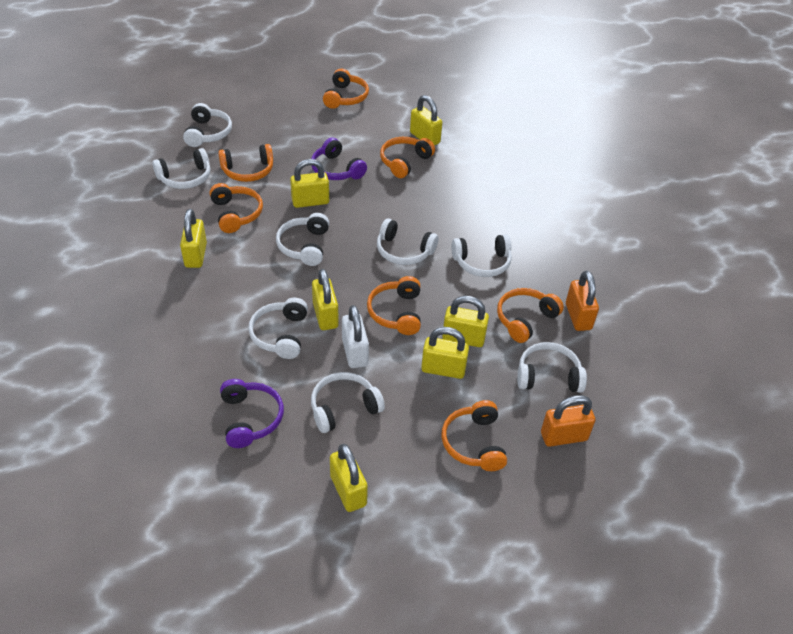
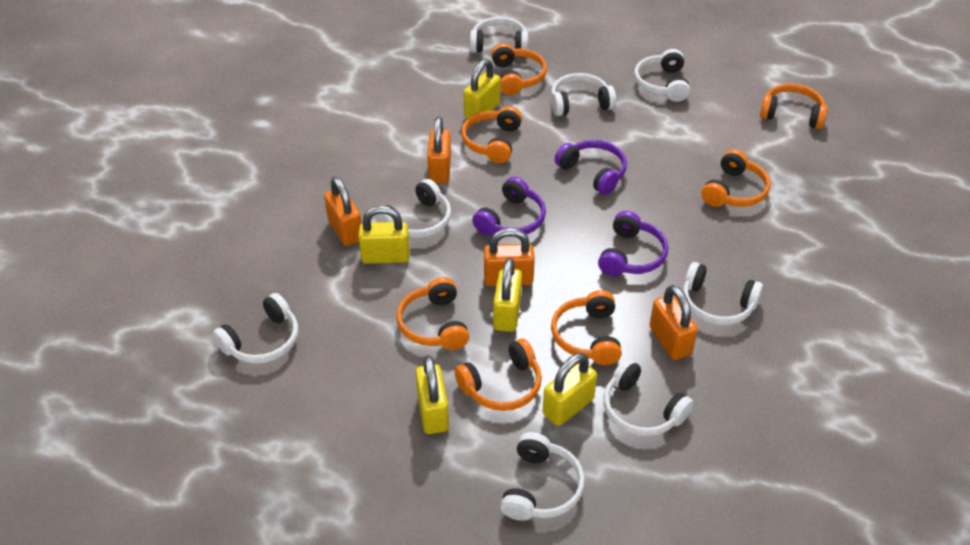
orange padlock: [541,395,595,447] [566,271,599,331] = 2 -> [324,177,361,246] [427,116,451,183] [484,228,535,286] [650,285,698,360] = 4
purple headphones: [220,379,284,448] [311,138,367,180] = 2 -> [472,177,546,237] [555,140,627,195] [598,211,668,276] = 3
white padlock: [342,305,369,368] = 1 -> none = 0
yellow padlock: [180,209,207,268] [290,159,329,208] [312,269,339,330] [330,444,368,512] [410,95,442,146] [421,327,469,379] [442,296,489,347] = 7 -> [358,206,410,264] [415,356,449,434] [464,59,501,122] [493,258,522,332] [543,353,597,426] = 5

